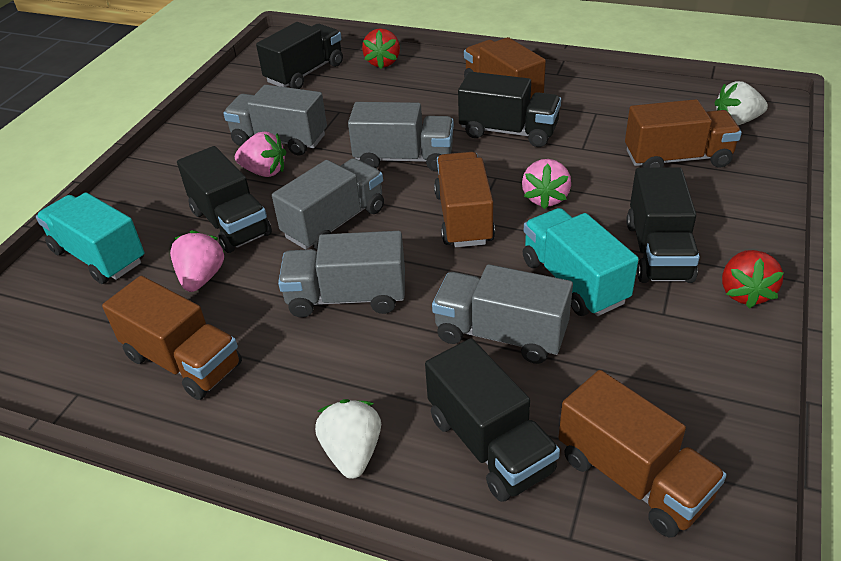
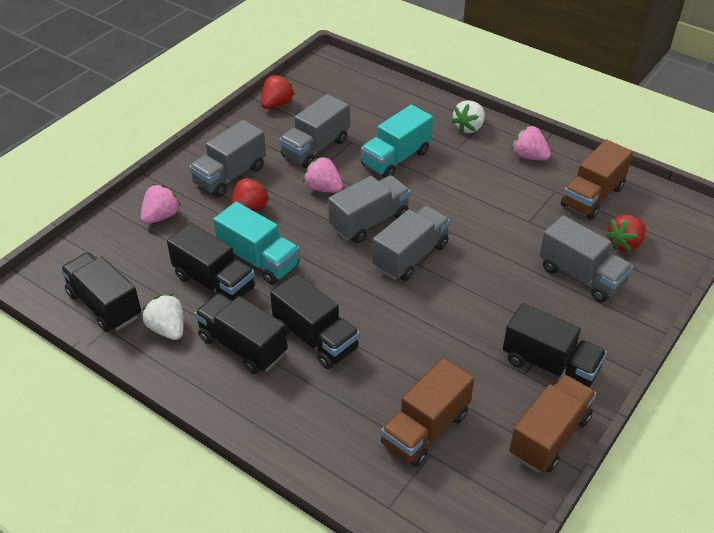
brown truck: [102,276,242,400] [434,152,495,247] [464,37,546,98] [559,370,727,538] [625,99,742,168] = 5 -> [381,358,474,467] [509,374,597,473] [561,139,633,220] = 3
red strawberry: [362,28,400,69] [722,250,784,309] = 2 -> [231,178,270,212] [261,74,295,109] [605,214,646,252] = 3

